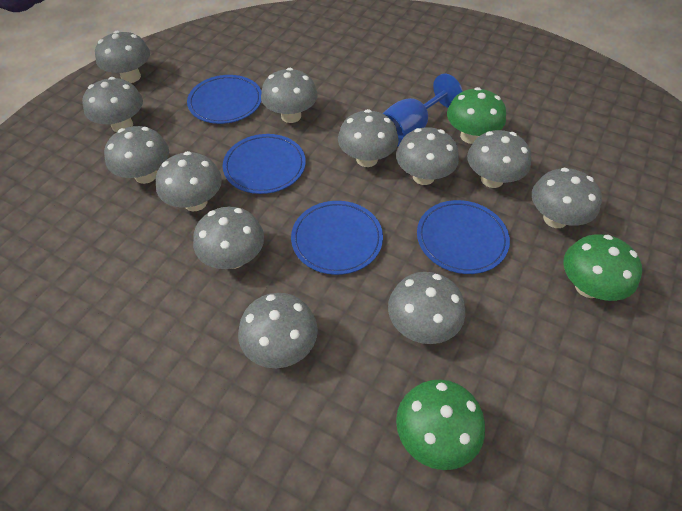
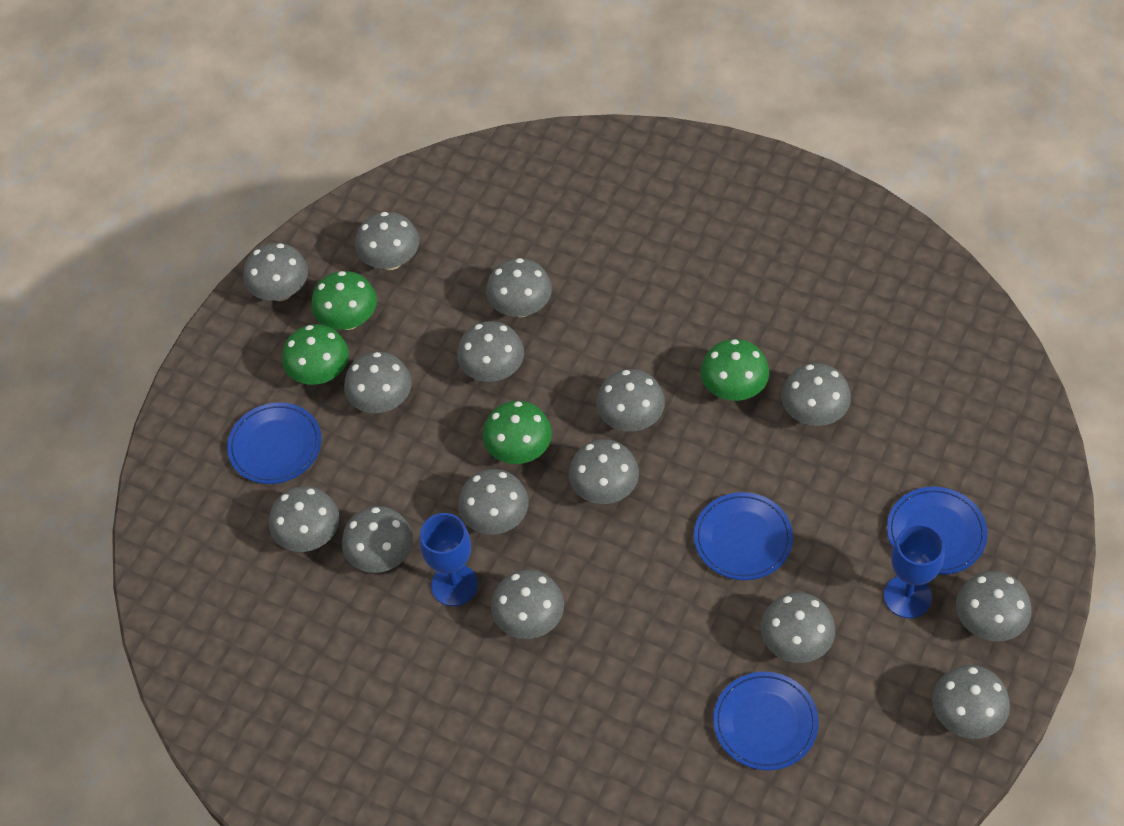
blue goblet: [382,74,463,146] = 1 -> [420,513,478,606] [884,524,945,618] = 2
green mushroom: [396,380,485,470] [447,87,506,144] [563,234,642,301] = 3 -> [282,324,349,385] [311,271,377,330] [483,401,552,464] [701,339,769,401] = 4
grey mushroom: [82,77,143,132] [95,31,150,83] [104,126,169,184] [156,151,222,211] [193,207,264,269] [238,293,318,368] [261,68,318,123] [338,109,399,167] [388,272,465,344] [396,127,459,185] [467,130,531,188] [532,168,602,228] = 12 -> [243,243,308,301] [269,486,339,552] [342,506,413,573] [344,352,412,413] [355,212,419,270] [457,321,524,382] [458,469,529,535] [486,258,552,317] [491,570,564,639] [569,439,639,504] [596,369,665,432] [760,592,835,663] [781,363,851,426] [932,665,1010,739] [956,571,1032,642] = 15

